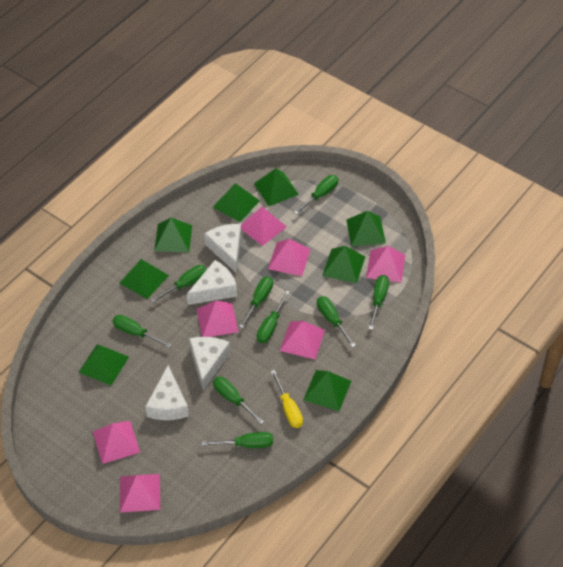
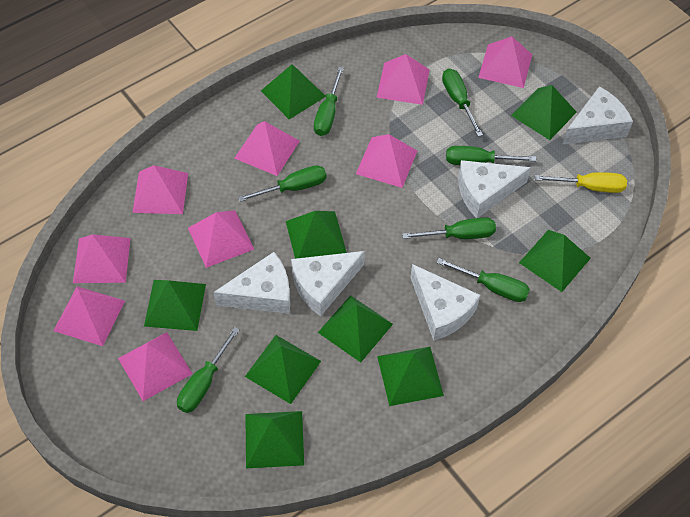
green pyramid: [78,344,129,385] [120,259,169,299] [154,218,192,252] [213,183,260,222] [254,168,299,206] [303,370,351,411] [322,246,365,284] [346,211,386,247] = 8 -> [144,280,206,331] [245,335,321,404] [245,411,304,468] [261,65,326,119] [286,211,347,259] [318,295,393,363] [377,347,444,406] [511,85,577,140] [519,230,591,292] = 9
green screwdriver: [113,315,172,348] [151,265,207,303] [202,432,273,448] [213,377,264,424] [239,276,273,328] [257,290,290,343] [294,175,338,215] [317,296,356,348] [369,275,389,330] = 9 -> [177,327,240,413] [238,165,326,202] [314,67,344,136] [402,217,496,239] [436,258,530,302] [442,69,483,137] [446,146,536,165] = 7
pink pyramid: [93,421,140,464] [120,474,160,513] [197,301,238,337] [241,207,287,246] [268,239,311,276] [280,321,325,359] [366,246,405,283] = 7 -> [53,286,125,346] [73,234,131,283] [118,332,192,401] [132,165,188,214] [188,210,254,268] [234,121,300,176] [356,134,417,188] [377,54,429,105] [478,36,532,88] = 9
white cheese: [145,365,189,420] [187,260,237,305] [189,337,230,391] [204,224,241,273] = 4 -> [213,252,290,314] [291,251,365,316] [410,264,480,341] [458,160,531,218] [562,86,633,145] = 5

